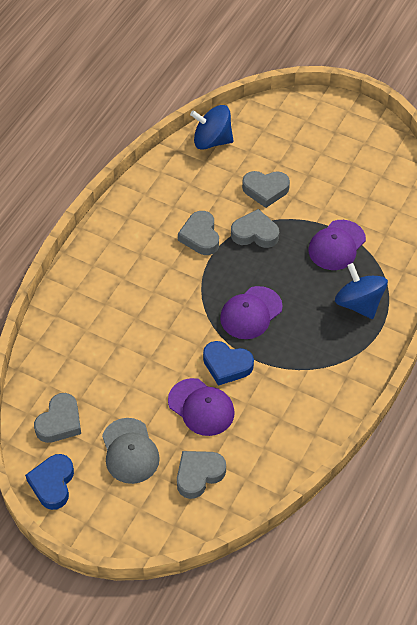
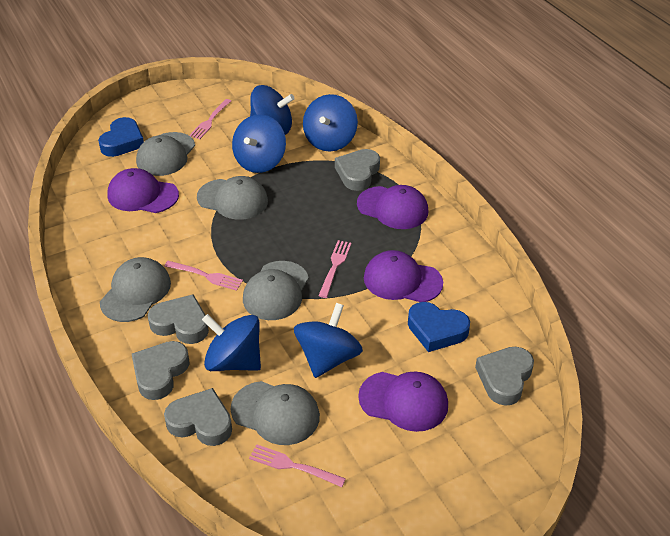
blue spinning top: [190,105,233,150] [335,263,388,319] = 2 -> [202,314,261,371] [232,114,286,173] [250,85,295,135] [294,303,363,378] [303,94,358,151] = 5
grey cap: [102,418,160,484] = 1 -> [100,257,171,322] [136,132,195,176] [197,176,268,220] [231,381,320,445] [243,261,309,320] = 5
pink fork: none = 0 -> [164,261,243,291] [189,99,231,139] [249,444,346,487] [318,240,351,298] = 4
purple cap: [168,378,235,436] [220,286,283,339] [308,220,366,270] = 3 -> [107,168,179,213] [357,185,428,229] [358,372,448,432] [364,250,443,302] = 4

